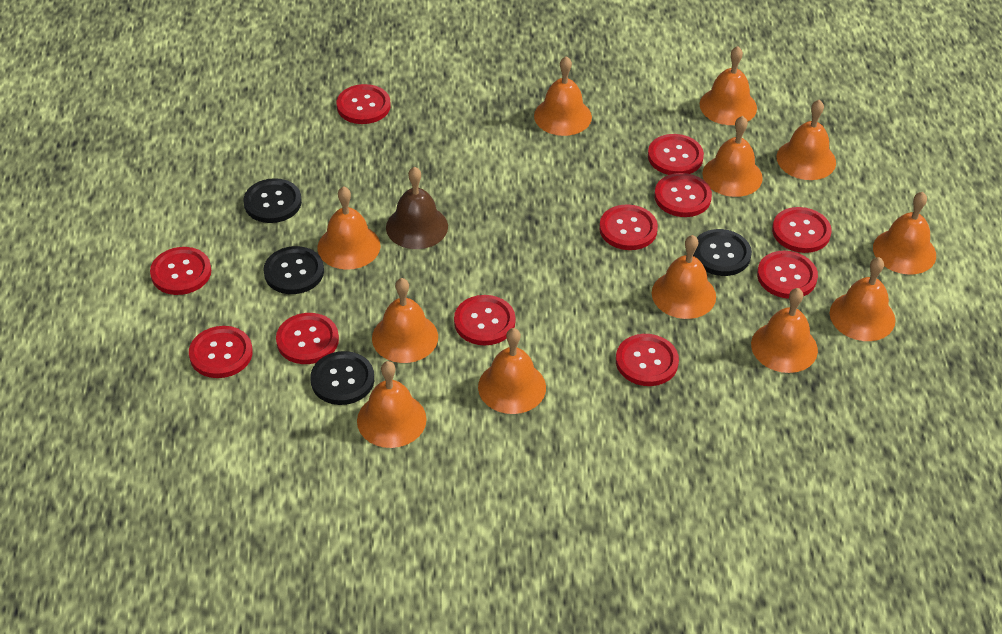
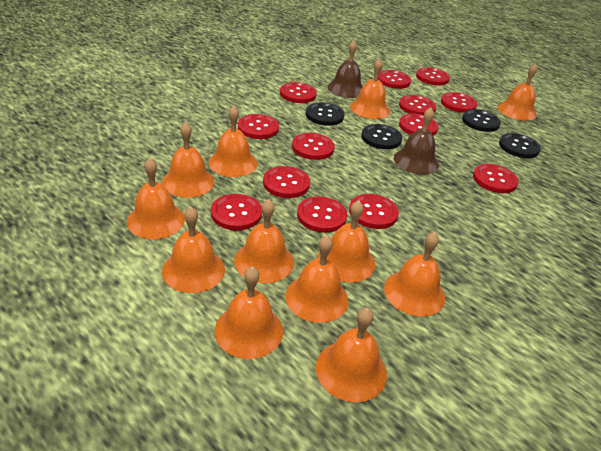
brown bell: [386,167,448,249] = 1 -> [328,40,363,98] [394,107,439,175] = 2
red button: [150,247,211,295] [189,326,253,378] [276,313,339,364] [336,84,391,124] [454,295,516,345] [599,204,658,250] [616,334,679,386] [648,134,704,175] [654,173,712,217] [757,251,818,299] [772,207,831,253] = 11 -> [211,194,262,230] [238,114,279,139] [263,166,310,198] [280,82,317,103] [292,133,335,160] [297,196,347,233] [349,194,399,229] [378,70,411,89] [399,95,436,115] [399,114,438,135] [416,67,450,86] [441,92,477,113] [473,164,519,193] = 13

